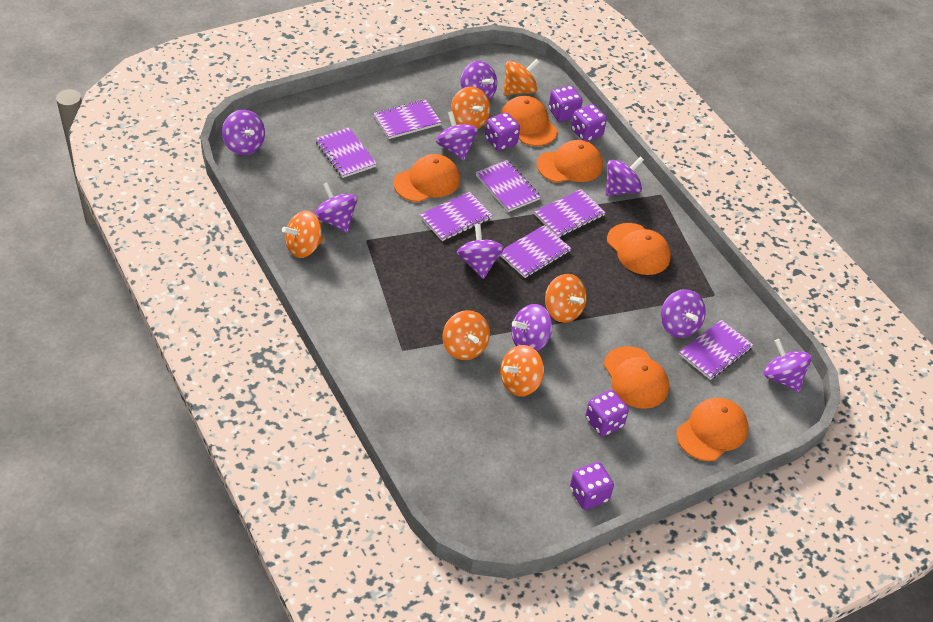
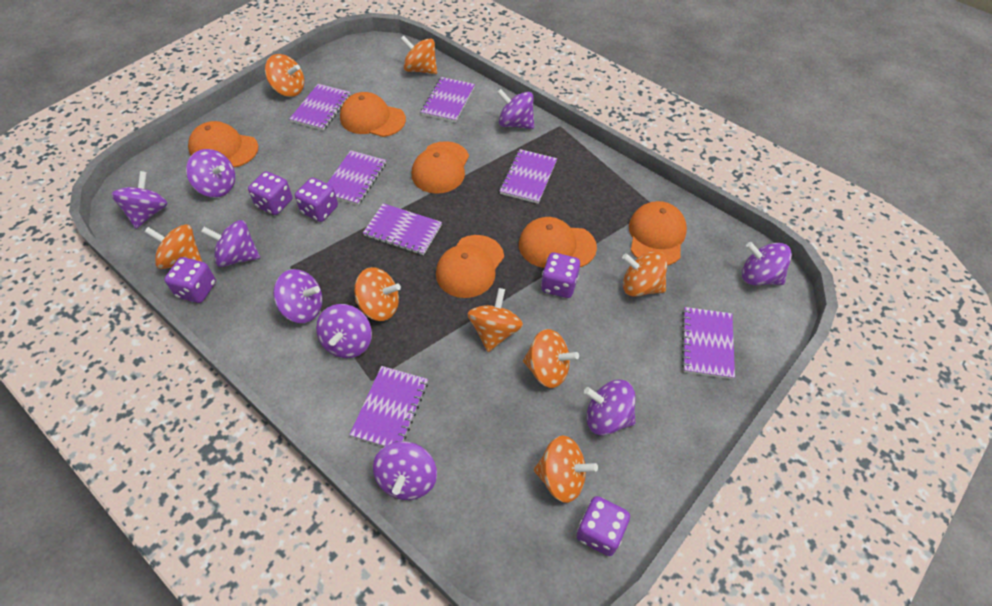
orange spinning top: [282,211,324,258] [443,310,490,360] [451,87,490,129] [500,345,544,396] [503,59,540,95] [545,274,587,323] = 6 -> [144,224,202,269] [265,54,304,97] [354,267,401,321] [401,36,437,74] [467,288,523,352] [523,329,579,388] [534,436,598,503] [622,251,667,297] = 8

